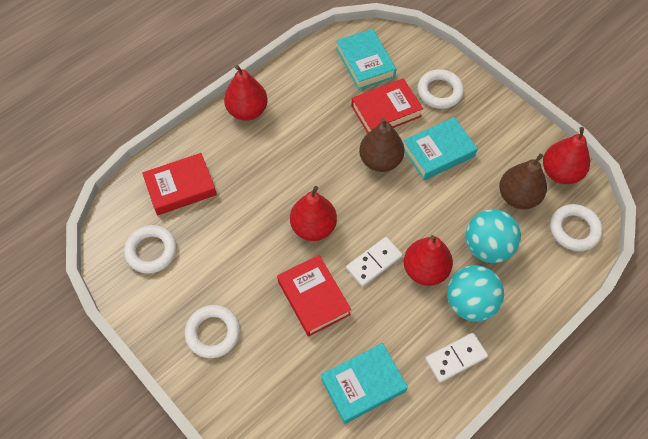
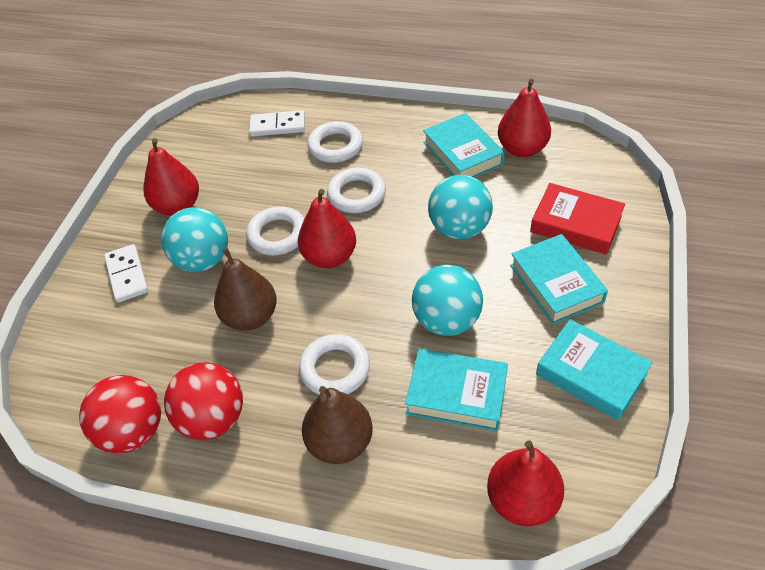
red ball: none = 0 -> [79,375,161,453] [164,362,243,440] = 2
red book: [142,153,217,215] [277,255,351,337] [351,78,423,133] = 3 -> [530,183,625,255] = 1
turquoise ball: [447,265,504,322] [466,209,521,263] = 2 -> [161,207,228,272] [412,265,483,336] [428,175,493,239] = 3
turquoise book: [321,343,408,424] [336,29,396,90] [403,117,478,180] = 3 -> [405,349,508,431] [423,113,504,178] [510,234,608,324] [536,319,653,421] = 4

